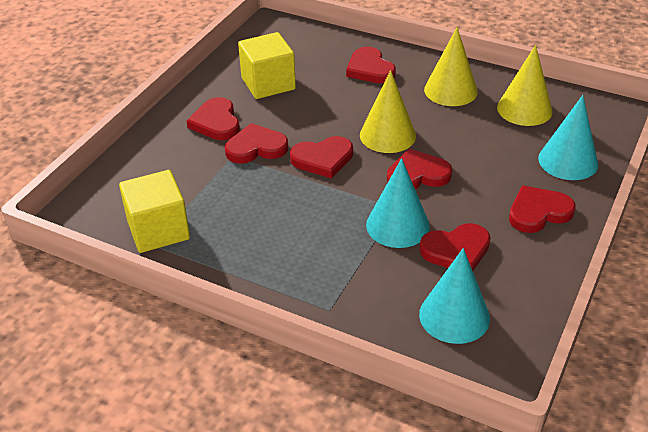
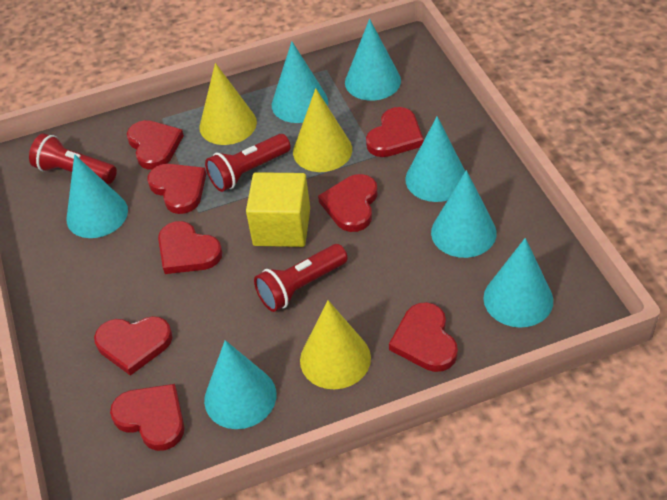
red flashlight: none = 0 -> [29,133,117,184] [205,134,291,192] [254,244,348,312] = 3
red heart: [186,97,240,140] [225,123,288,164] [290,136,353,178] [346,47,396,83] [387,149,452,189] [419,223,491,271] [509,185,576,233] = 7 -> [94,316,172,376] [110,384,184,451] [127,120,184,170] [147,164,206,214] [158,221,223,274] [318,174,378,232] [366,107,424,157] [389,302,458,372] = 8
turquoise cone: [366,158,430,248] [419,248,490,344] [538,95,598,180] = 3 -> [66,154,128,238] [204,340,276,429] [272,41,328,123] [345,19,401,101] [405,116,465,202] [431,170,497,258] [483,238,553,328] = 7
yellow cube: [119,170,190,253] [238,32,296,99] = 2 -> [246,172,310,247] = 1

